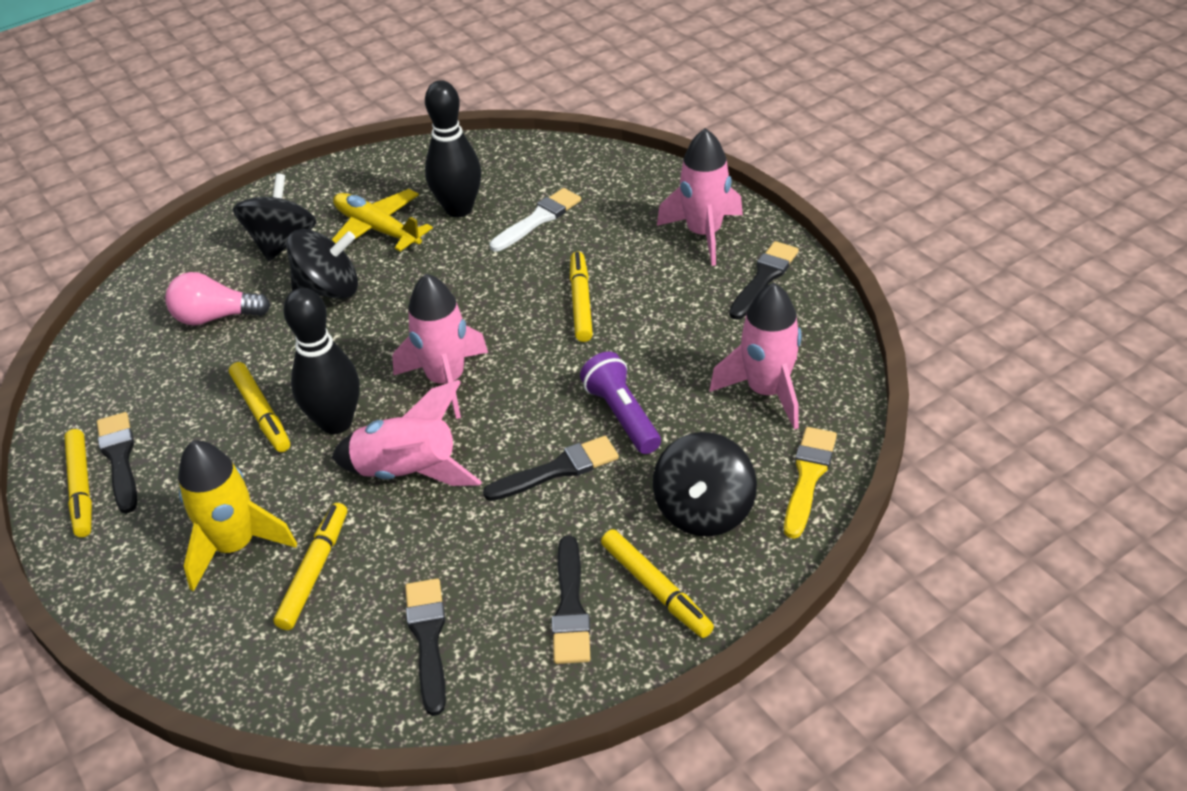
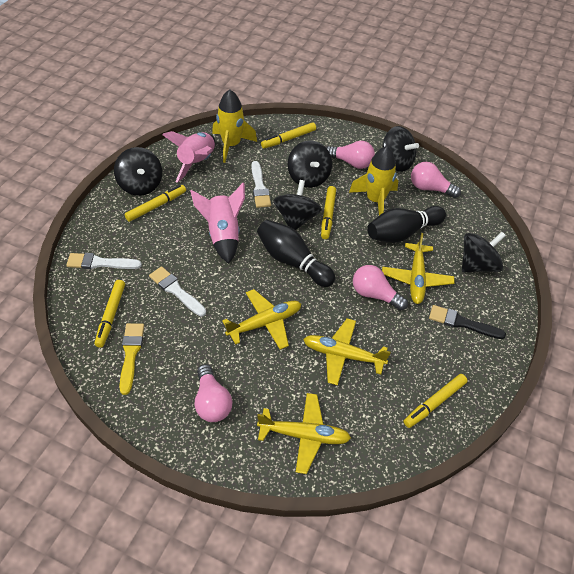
black brush: [97,412,137,514] [405,579,446,716] [483,436,619,501] [552,535,590,664] [729,241,799,320] = 5 -> [429,305,506,339] = 1
black spinning top: [233,174,317,261] [286,229,358,299] [653,432,757,537] = 3 -> [114,147,162,196] [273,180,322,230] [288,141,332,188] [383,126,419,172] [462,232,506,272] = 5
pink light bulb: [165,272,270,326] = 1 -> [195,364,232,422] [327,141,375,169] [353,265,408,311] [411,162,461,198] = 4
pink rocket: [332,380,482,486] [392,273,488,419] [657,128,743,266] [710,282,801,430] = 4 -> [162,131,215,183] [190,182,245,264] = 2
purple flashlight: [580,352,661,454] = 1 -> none = 0
white brush: [490,188,581,251] = 1 -> [66,253,142,269] [149,266,206,316] [251,161,271,208] = 3
yellow plane: [332,189,433,251] = 1 -> [222,289,301,350] [257,393,351,474] [303,318,391,386] [382,233,454,304] = 4
yellow rocket: [178,440,297,591] = 1 -> [212,89,257,163] [349,146,398,215] = 2

